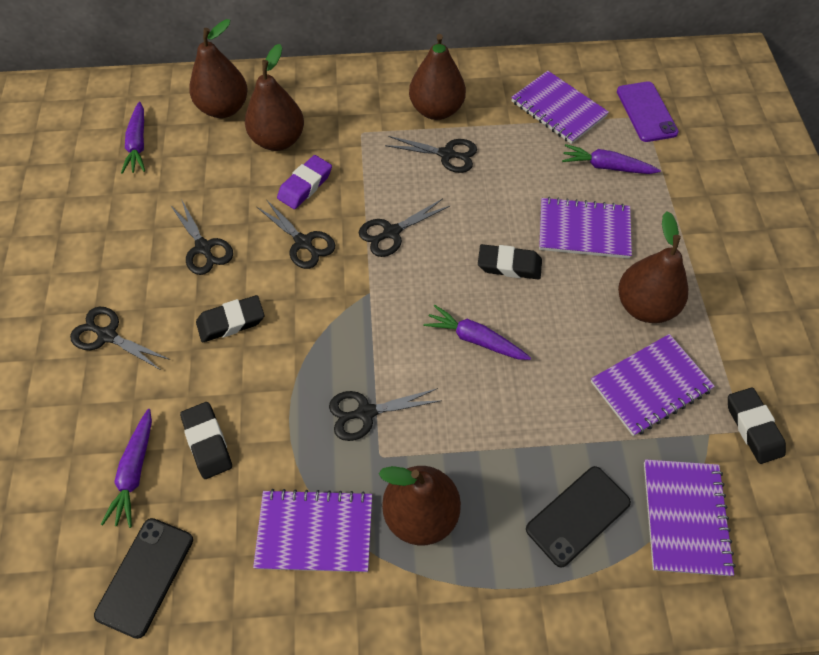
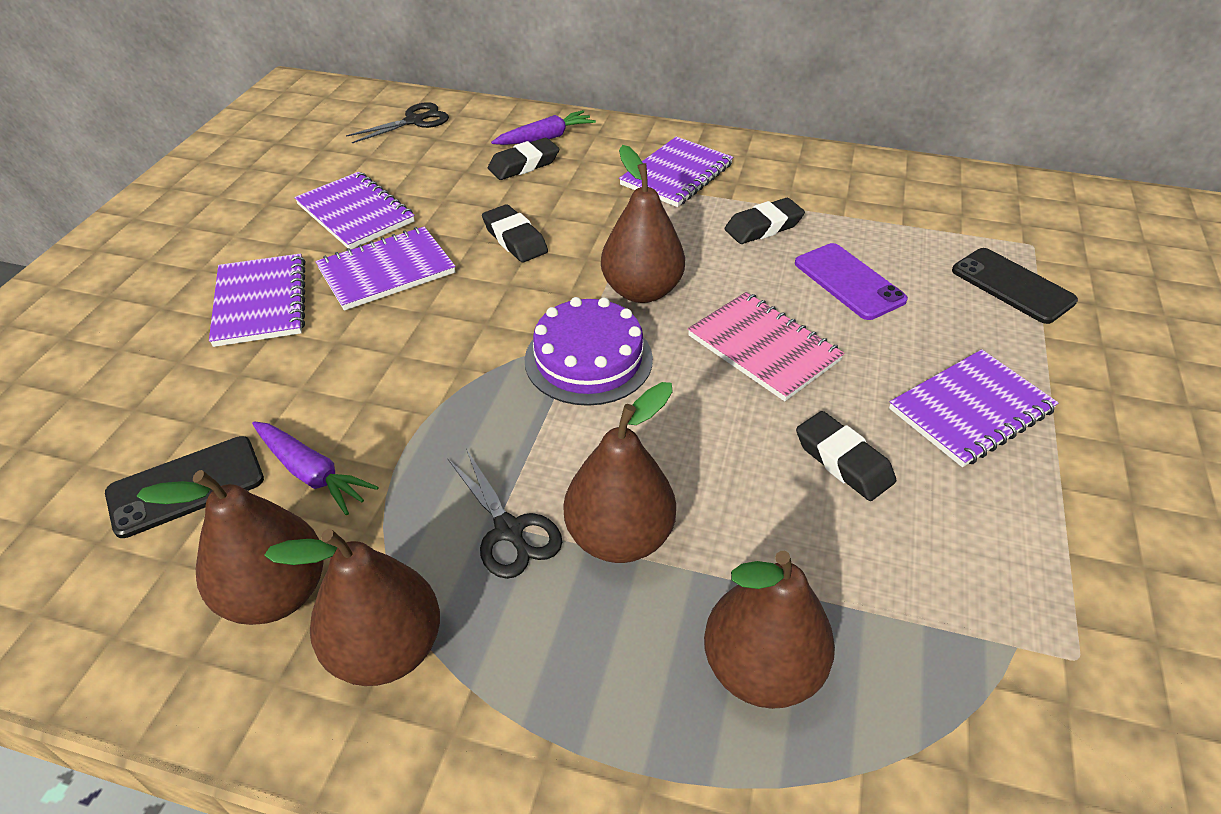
black scissors: [70,307,170,369] [170,199,233,275] [257,199,335,269] [329,388,442,441] [359,198,450,257] [385,136,477,173] = 6 -> [346,102,449,143] [447,449,562,579] = 2
pink notebook: none = 0 -> [688,292,844,401] = 1
purple cake: none = 0 -> [525,297,653,406] = 1
purple carrot: [101,409,152,528] [121,101,145,174] [424,305,531,360] [562,144,661,174] = 4 -> [252,421,379,515] [491,110,596,145] = 2
purple eraser: [277,155,332,209] = 1 -> none = 0

